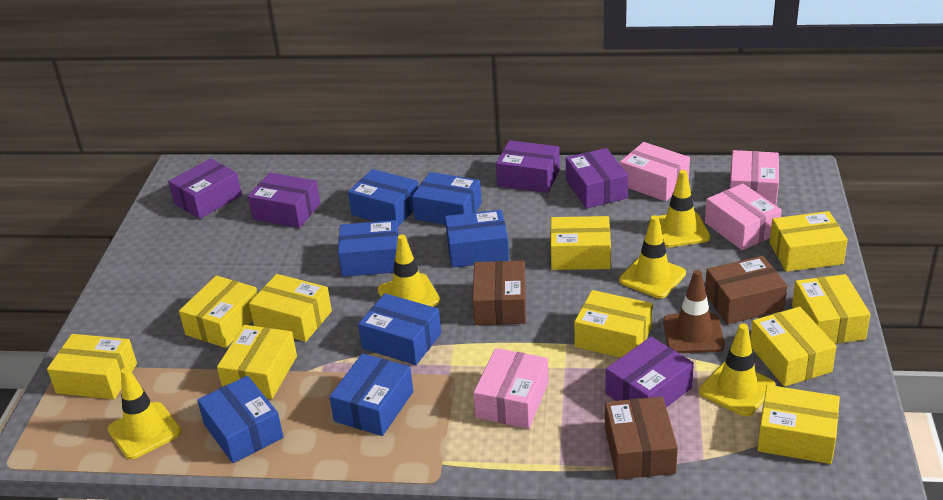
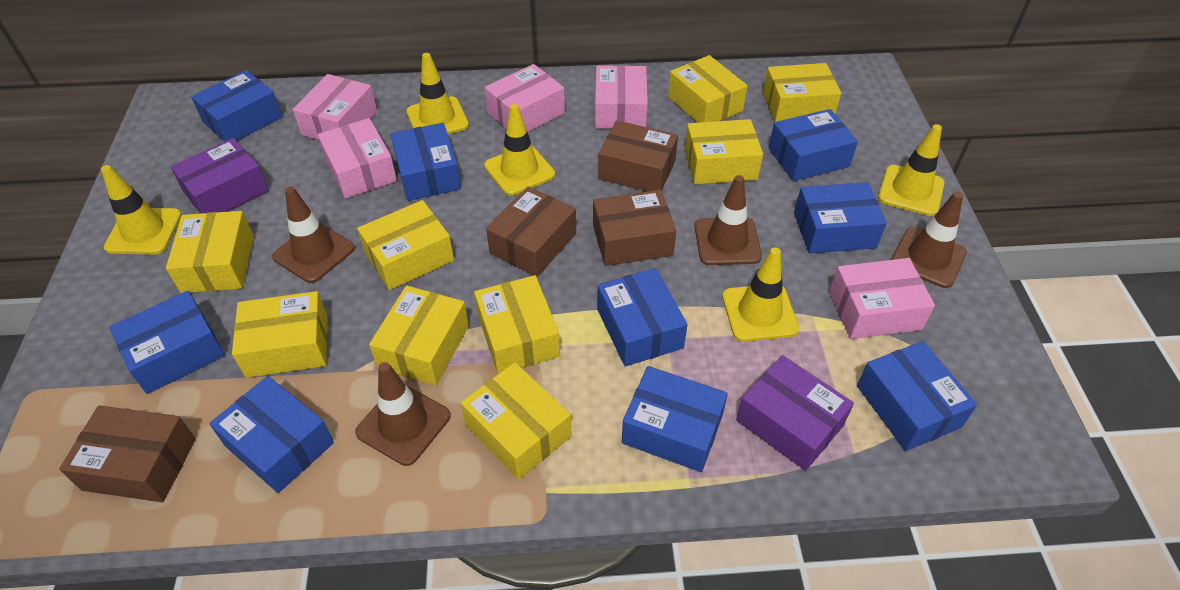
blue box: [197,376,284,463] [329,354,413,436] [338,220,399,277] [348,169,418,226] [358,293,441,365] [412,172,482,225] [445,210,509,268] = 7 -> [109,291,225,394] [191,70,282,142] [209,376,334,493] [390,123,461,201] [597,268,688,366] [622,366,728,472] [769,109,858,181] [794,182,887,254] [857,341,977,451] = 9
brown box: [472,261,526,325] [605,396,678,479] [705,256,787,324] = 3 -> [59,405,196,502] [486,186,576,277] [593,190,676,266] [598,120,678,191] = 4
brown traffic cone: [663,270,725,353] = 1 -> [272,186,355,283] [355,362,451,466] [695,175,762,265] [891,192,967,288] = 4
pink box: [474,348,549,429] [620,142,690,201] [705,184,782,250] [730,150,779,205] = 4 -> [293,74,377,140] [318,118,397,199] [485,64,565,132] [595,65,648,129] [829,258,935,339] = 5
purple box: [168,158,242,219] [248,173,320,228] [496,140,560,193] [566,148,628,208] [606,337,694,407] = 5 -> [171,138,269,214] [736,355,854,471] = 2
yellow box: [47,334,137,399] [179,275,258,348] [217,325,297,399] [249,274,332,342] [550,216,611,270] [574,290,652,358] [750,307,837,387] [757,385,840,464] [770,211,848,272] [792,274,871,344] = 10 -> [166,211,254,293] [232,291,328,378] [357,200,454,290] [369,286,469,386] [461,362,572,479] [474,275,560,374] [668,55,747,123] [685,119,763,184] [763,63,841,122] = 9

